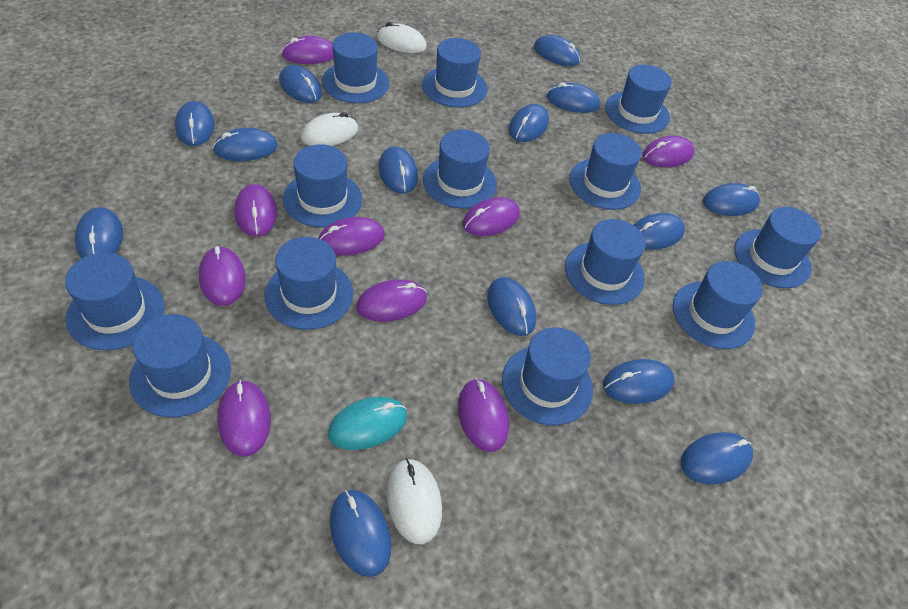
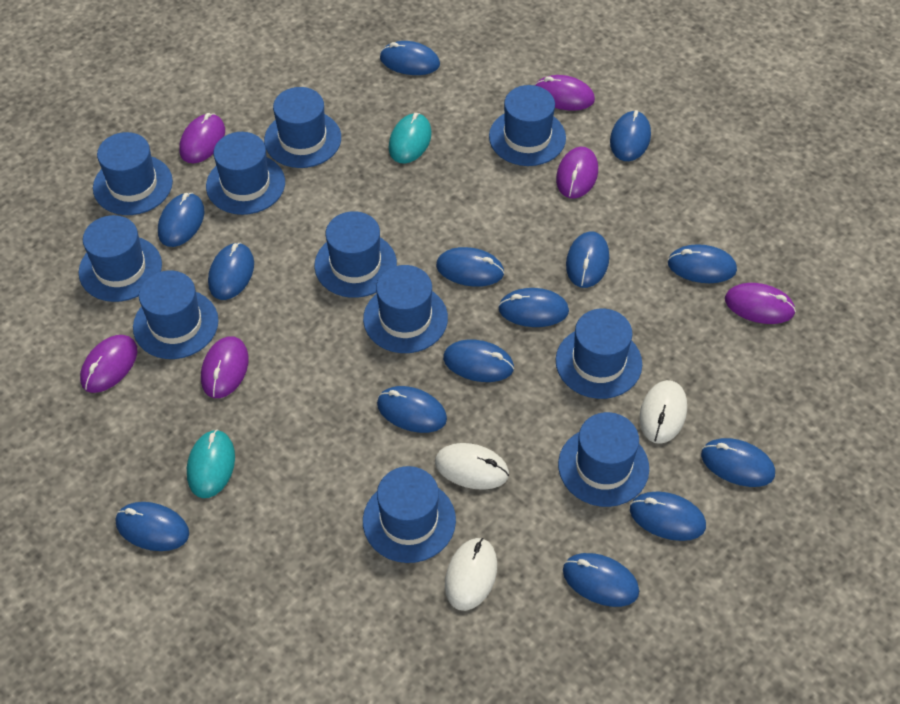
blue hat: [65,252,165,350] [129,314,231,418] [264,237,353,330] [283,144,362,228] [322,32,389,103] [422,38,487,108] [423,130,497,209] [502,327,593,425] [565,219,646,305] [569,133,642,210] [605,65,672,134] [673,261,763,349] [734,207,821,288] = 13 -> [79,215,162,302] [93,132,173,215] [133,270,218,359] [206,132,285,215] [264,87,341,168] [314,211,397,298] [363,265,448,353] [363,466,456,563] [489,85,566,166] [556,309,642,399] [558,412,649,507] = 11
purple mouse: [199,246,246,306] [217,380,271,457] [234,184,277,237] [282,36,334,64] [318,217,385,256] [356,279,427,322] [458,378,509,452] [463,197,520,236] [642,136,694,167] = 9 -> [80,335,137,393] [179,113,225,163] [201,337,249,398] [535,75,595,111] [556,147,598,199] [725,283,796,324] = 6
turquoise mouse: [328,397,407,450] = 1 -> [187,429,235,498] [389,113,432,164] = 2

